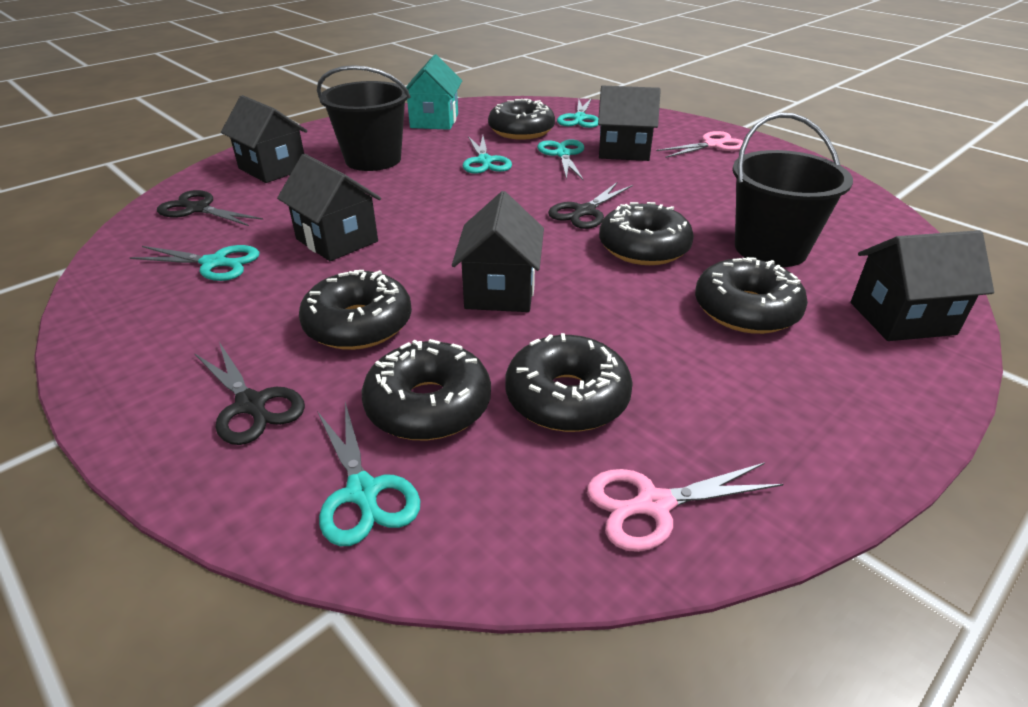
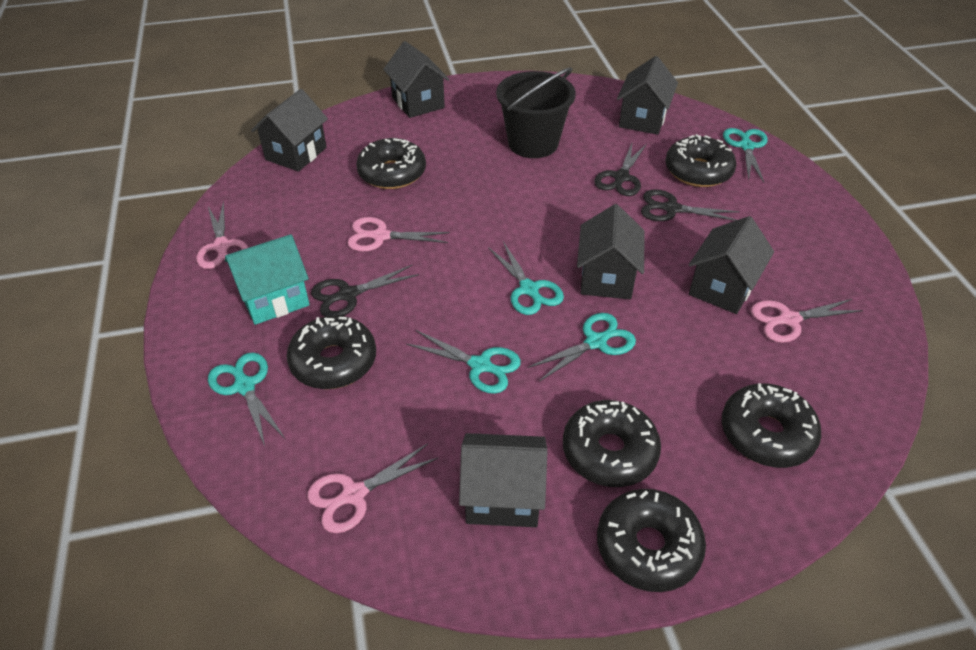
black bucket: [317,65,410,171] [733,113,853,267] = 2 -> [496,68,576,158] = 1
black house: [221,95,307,183] [277,154,381,261] [452,191,544,312] [598,86,661,161] [851,230,994,341] = 5 -> [251,89,328,172] [383,41,449,118] [459,433,547,527] [577,204,645,299] [617,56,678,135] [689,216,774,314] = 6
pink scissors: [587,463,783,552] [656,131,743,158] = 2 -> [196,201,248,269] [307,443,439,533] [347,217,450,251] [751,299,863,343] = 4

